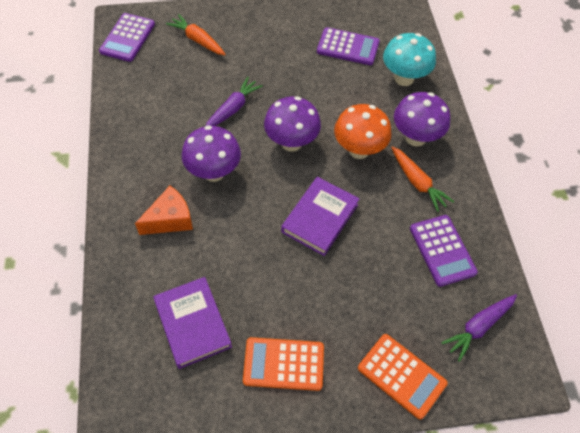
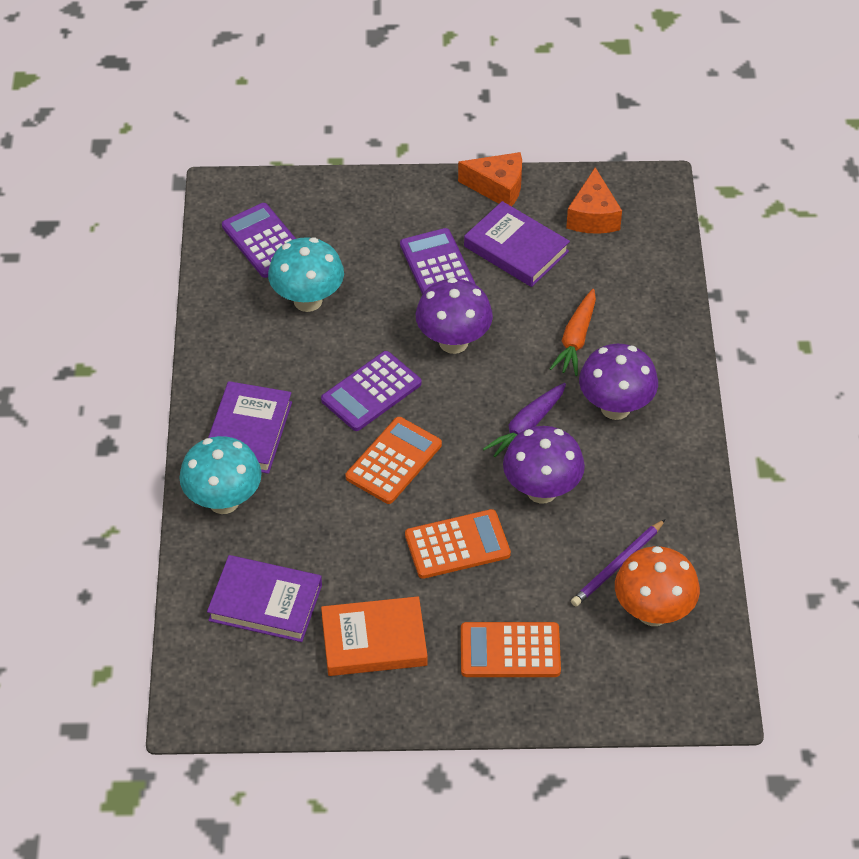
orange book: none = 0 -> [321,596,428,676] = 1
orange calculator: [243,337,324,391] [358,334,448,420] = 2 -> [346,417,442,504] [405,509,511,579] [461,622,561,677] = 3
orange carrot: [166,14,226,55] [391,146,454,212] = 2 -> [550,289,596,376] = 1
orange cheese: [135,186,193,235] = 1 -> [458,152,522,206] [566,167,622,234] = 2
purple book: [153,277,232,369] [281,177,359,256] = 2 -> [207,555,322,642] [208,381,292,474] [464,201,570,287] = 3
purple carrot: [205,77,263,126] [441,294,517,362] = 2 -> [483,383,566,457] = 1
purple pencil: none = 0 -> [571,519,666,607] = 1
turquoise mushroom: [383,33,436,86] = 1 -> [179,436,262,514] [268,237,344,312] = 2

